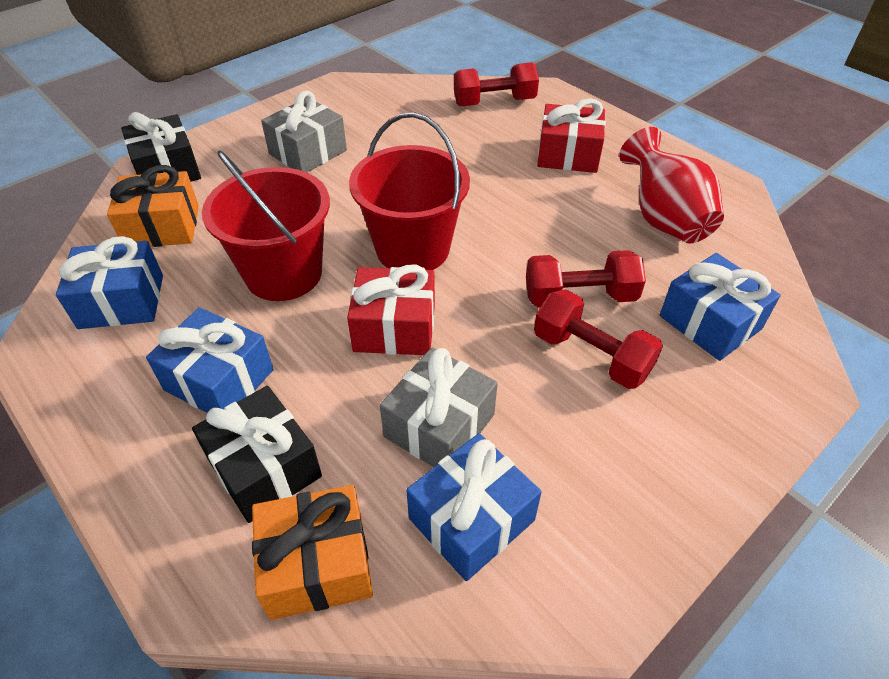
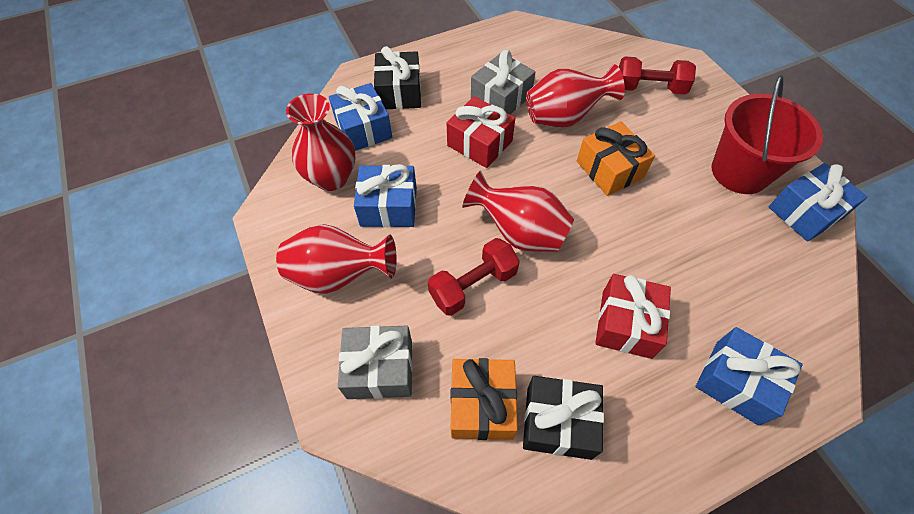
red bucket: [202,150,330,301] [349,112,470,270] = 2 -> [711,75,823,194] = 1
red dumbbell: [454,62,539,106] [526,250,646,308] [534,289,663,389] = 3 -> [428,238,520,316] [619,56,696,94] = 2
red vase: [619,127,724,244] = 1 -> [276,224,397,294] [286,93,356,191] [462,171,574,252] [526,64,625,128] = 4

